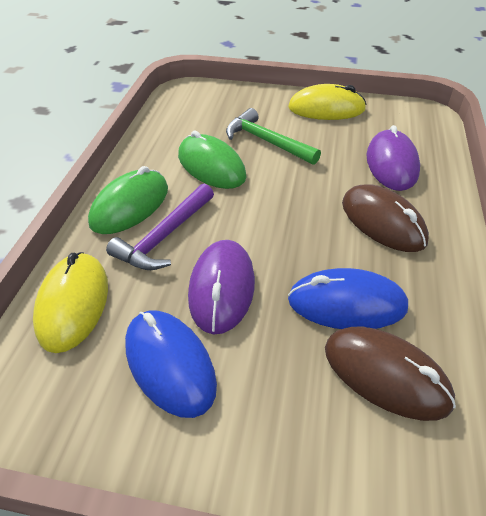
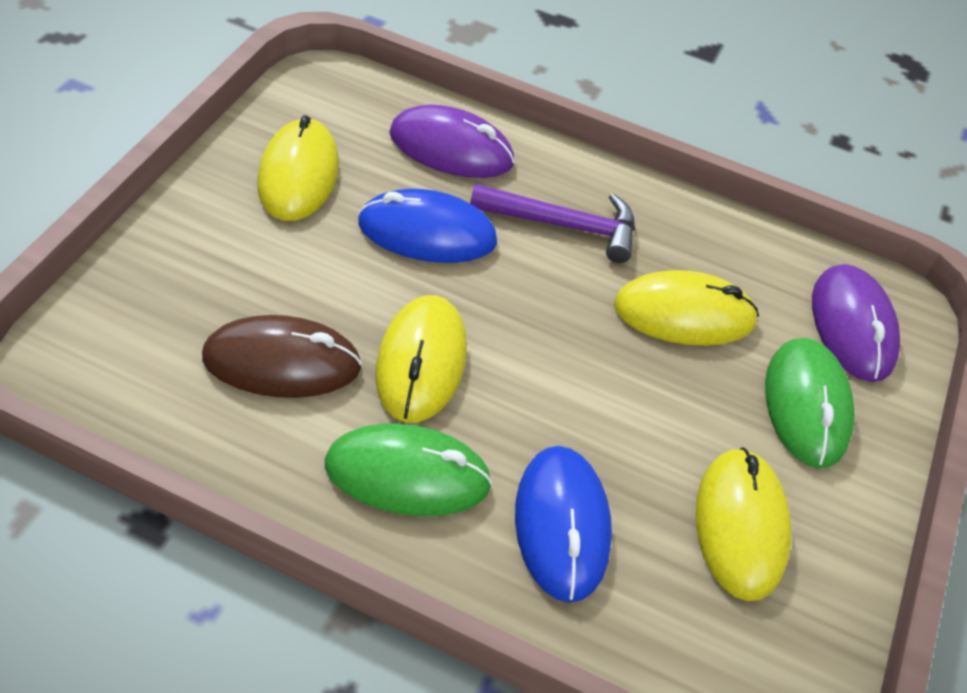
brown mouse: [325,327,456,421] [342,184,429,252] = 2 -> [202,315,362,398] = 1
green hammer: [226,108,321,165] = 1 -> none = 0
yellow mouse: [33,252,108,353] [288,84,367,120] = 2 -> [257,115,339,221] [375,295,467,423] [614,270,759,346] [696,447,791,601] = 4

